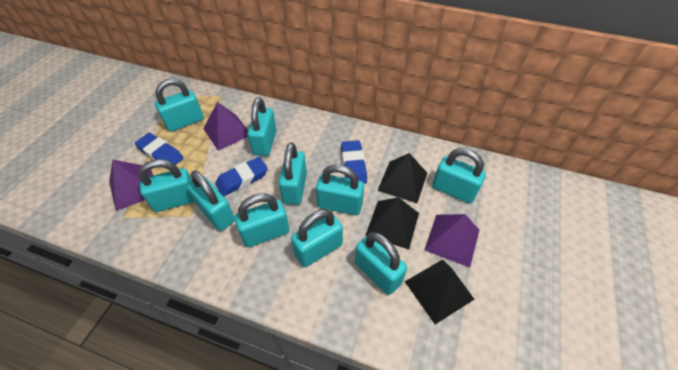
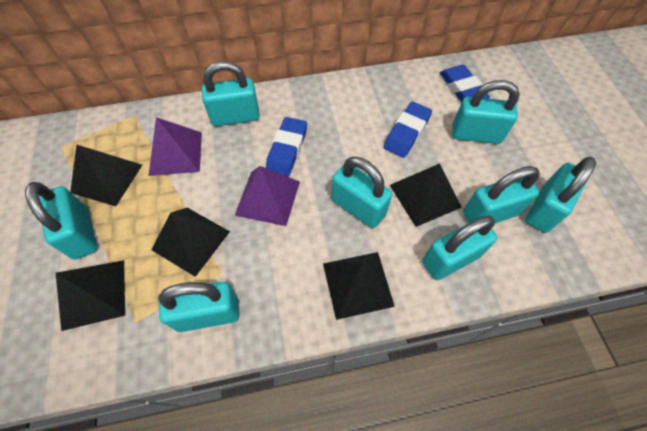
black pyramid: [365,198,419,249] [377,153,427,203] [405,260,474,324] = 3 -> [56,260,125,331] [70,145,142,206] [151,208,230,277] [323,252,395,320] [390,163,462,227] = 5
purple pyramid: [109,160,153,211] [203,102,248,151] [424,214,479,268] = 3 -> [148,117,202,176] [235,166,300,226] = 2
turquoise padlock: [138,159,195,212] [155,78,204,132] [188,171,235,231] [234,193,289,247] [247,97,277,156] [279,142,307,205] [291,209,343,267] [316,164,364,215] [355,232,407,295] [432,148,486,203] = 10 -> [25,182,97,260] [158,282,240,332] [202,61,260,126] [332,157,392,228] [423,215,497,280] [452,80,520,144] [463,166,540,223] [525,157,596,233] = 8

